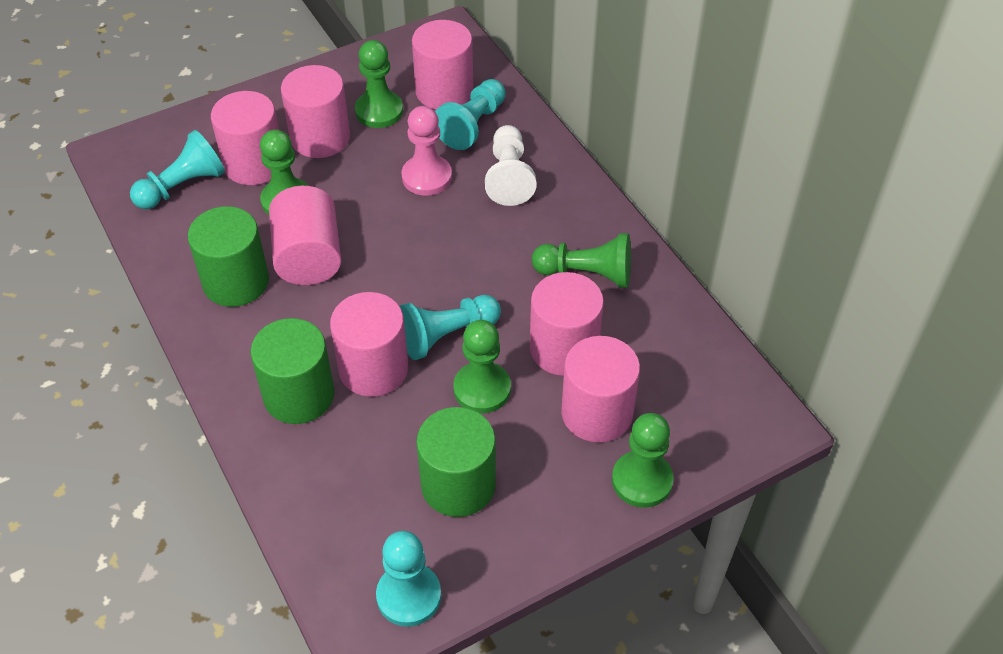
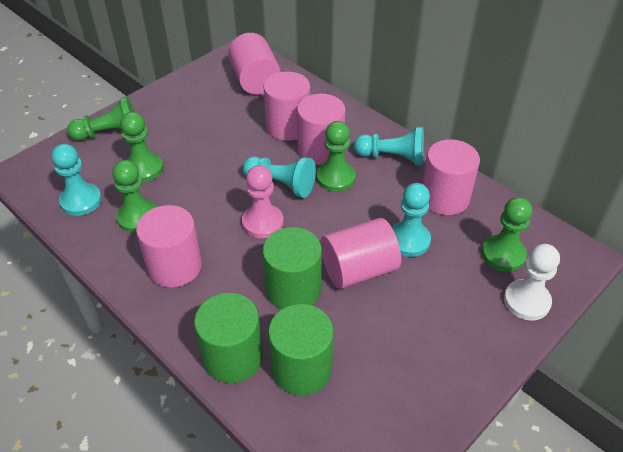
pink cylinder: [211,91,279,185] [269,186,341,285] [281,65,350,158] [330,292,408,397] [412,20,474,109] [530,272,604,376] [561,336,640,443] = 7 -> [136,205,202,287] [228,33,281,95] [264,72,310,141] [297,94,346,165] [320,218,401,289] [422,139,480,215] = 6

